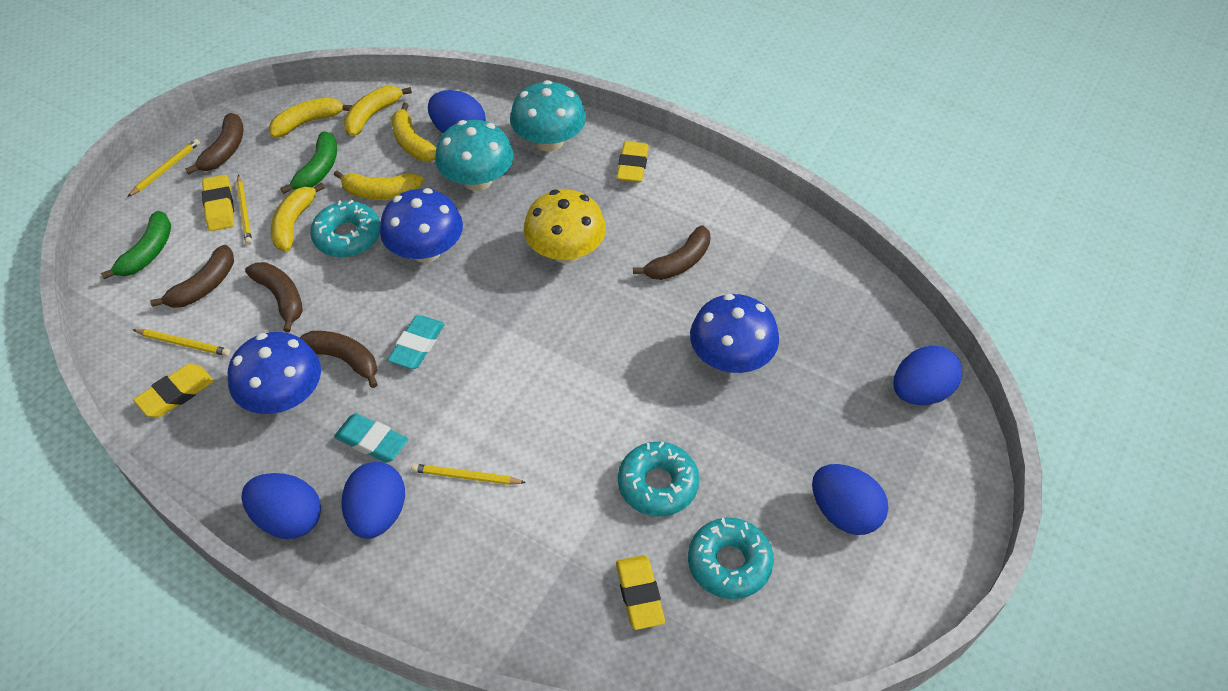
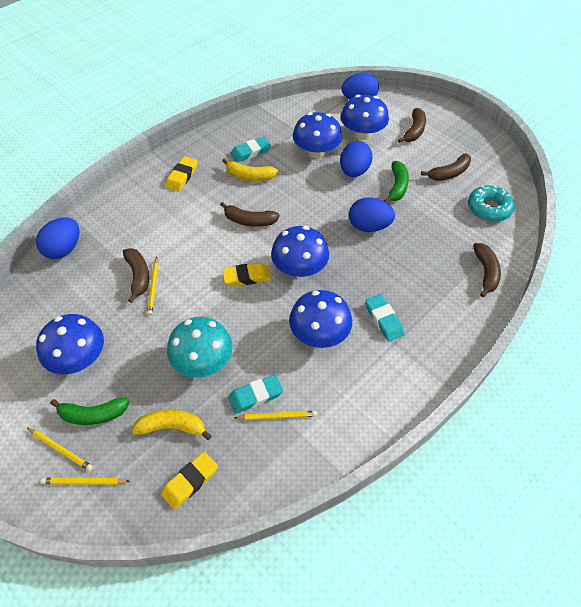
blue egg: [242,473,321,539] [341,462,405,539] [428,90,486,133] [812,464,888,535] [893,345,962,405] = 5 -> [36,217,80,259] [340,141,372,177] [341,72,379,100] [349,197,395,232] = 4
blue mushroom: [228,332,321,414] [380,188,463,263] [690,294,779,373] = 3 -> [36,314,104,374] [271,226,329,277] [289,290,352,348] [293,112,342,158] [341,95,389,140] = 5
turquoise donut: [310,200,380,257] [618,441,699,516] [688,518,774,599] = 3 -> [468,185,515,222] = 1
turquoise eraser: [334,414,408,463] [388,315,445,369] = 2 -> [228,374,284,414] [230,137,271,162] [365,294,404,342] = 3
turquoise mushroom: [435,120,514,191] [510,80,586,151] = 2 -> [167,317,233,378] = 1
yellow banana: [269,97,352,138] [271,183,325,252] [334,170,423,199] [344,86,412,136] [391,103,436,161] = 5 -> [132,410,212,440] [222,158,278,181] = 2
yellow eraser: [133,364,214,417] [202,175,234,231] [616,141,649,183] [616,555,665,630] = 4 -> [161,452,218,510] [166,156,197,192] [222,263,271,286] = 3
yellow mushroom: [524,189,606,263] = 1 -> none = 0

